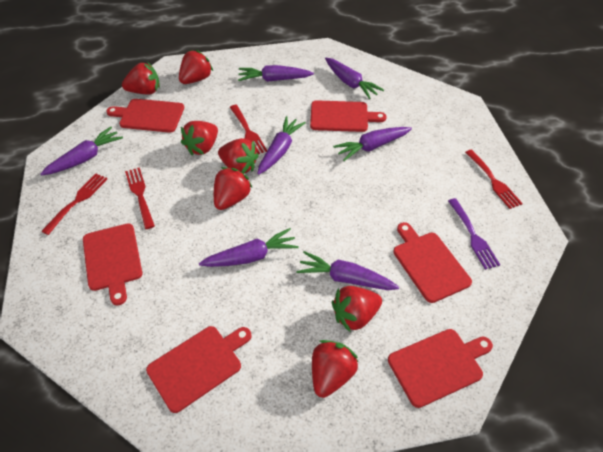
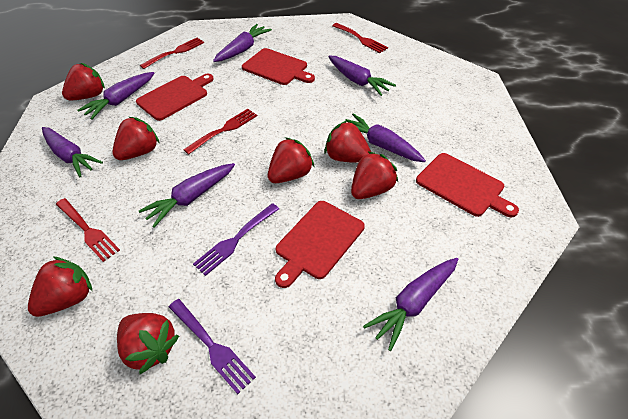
purple fork: [448,198,500,270] = 1 -> [169,299,256,394] [193,203,279,276] = 2
red cutting board: [83,223,142,306] [106,99,184,133] [146,326,251,413] [310,100,387,132] [388,329,493,408] [393,222,472,303] = 6 -> [136,74,214,121] [242,48,315,85] [275,201,365,288] [416,153,519,218] = 4

